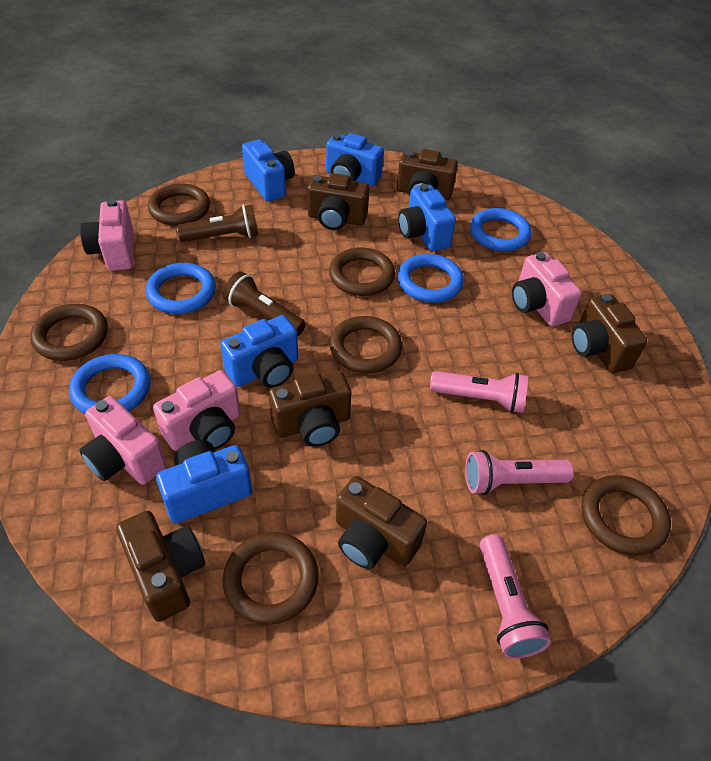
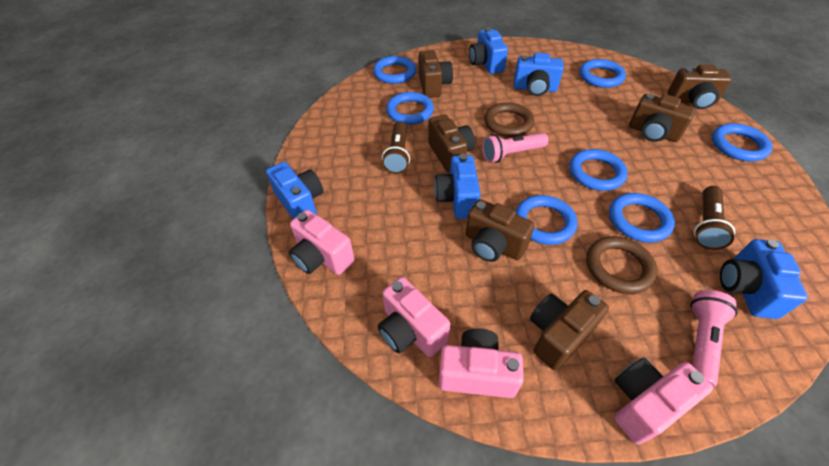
blue ring: [69,354,150,414] [145,263,216,314] [398,254,464,303] [470,208,532,252] = 4 -> [373,56,416,84] [386,92,434,125] [516,195,577,245] [569,149,628,191] [579,59,626,88] [609,193,675,242] [712,123,773,161] = 7
brown ring: [30,304,108,361] [148,183,210,226] [223,532,319,625] [329,247,395,296] [329,316,402,373] [581,475,671,556] = 6 -> [484,102,534,137] [586,236,657,294] = 2
pink flashlight: [430,371,528,413] [465,450,574,495] [480,534,551,659] = 3 -> [482,133,548,163] [690,290,738,388] = 2

